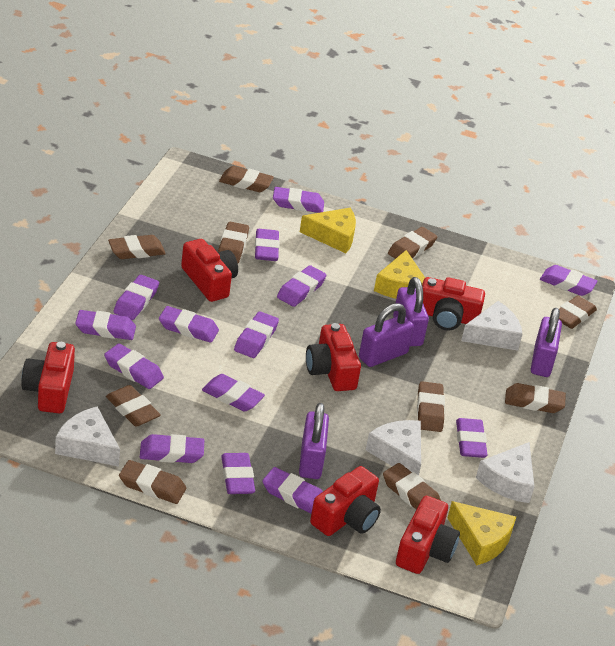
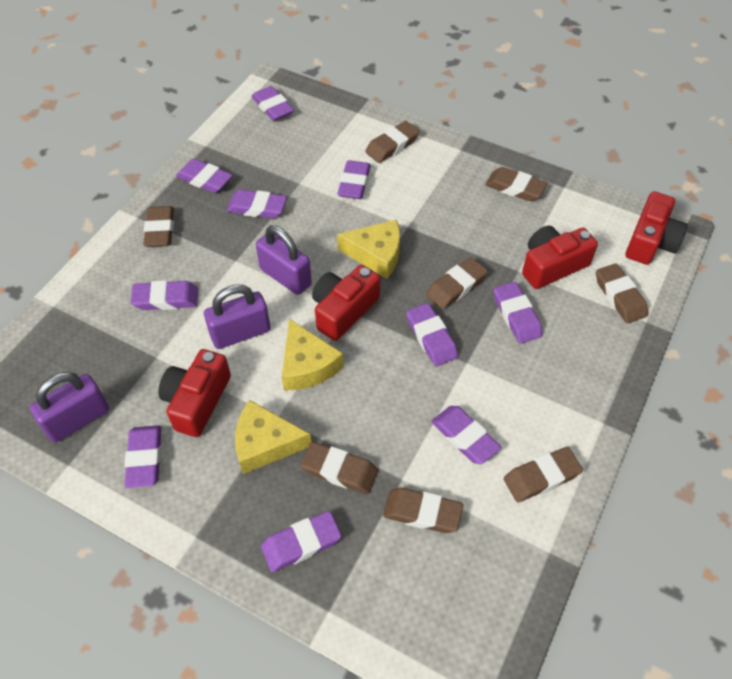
brown eraser: [106,385,161,427] [108,235,166,259] [119,460,186,504] [218,222,249,263] [219,166,274,192] [383,463,441,509] [388,227,437,259] [417,381,445,432] [505,383,566,413] [559,295,597,329] = 10 -> [143,206,174,247] [300,442,378,494] [365,121,420,163] [383,488,463,533] [426,257,488,310] [485,167,547,201] [504,447,583,502] [596,263,648,323] = 8
purple eraser: [75,310,136,340] [104,344,164,389] [113,275,159,320] [140,434,205,463] [159,306,219,343] [202,374,265,411] [221,453,255,494] [234,311,279,358] [255,229,280,261] [262,467,323,513] [273,187,324,213] [277,265,327,307] [456,418,488,458] [540,265,597,296] = 14 -> [124,425,162,488] [131,280,198,310] [176,159,233,193] [227,189,287,219] [252,86,294,121] [261,511,341,572] [337,160,371,199] [406,303,458,366] [431,406,501,464] [494,282,542,343] = 10
purple padlock: [299,403,329,479] [359,303,414,367] [393,277,429,346] [531,308,562,377] = 4 -> [30,372,109,443] [204,284,270,349] [256,225,312,295] = 3
red camera: [21,342,75,413] [181,239,238,302] [306,323,361,391] [310,466,381,536] [396,496,460,574] [422,277,485,331] = 6 -> [158,349,231,437] [312,265,380,341] [522,225,598,289] [626,191,688,265] = 4
white cheese: [55,406,120,467] [366,420,421,475] [461,301,522,351] [476,442,535,503] = 4 -> none = 0

